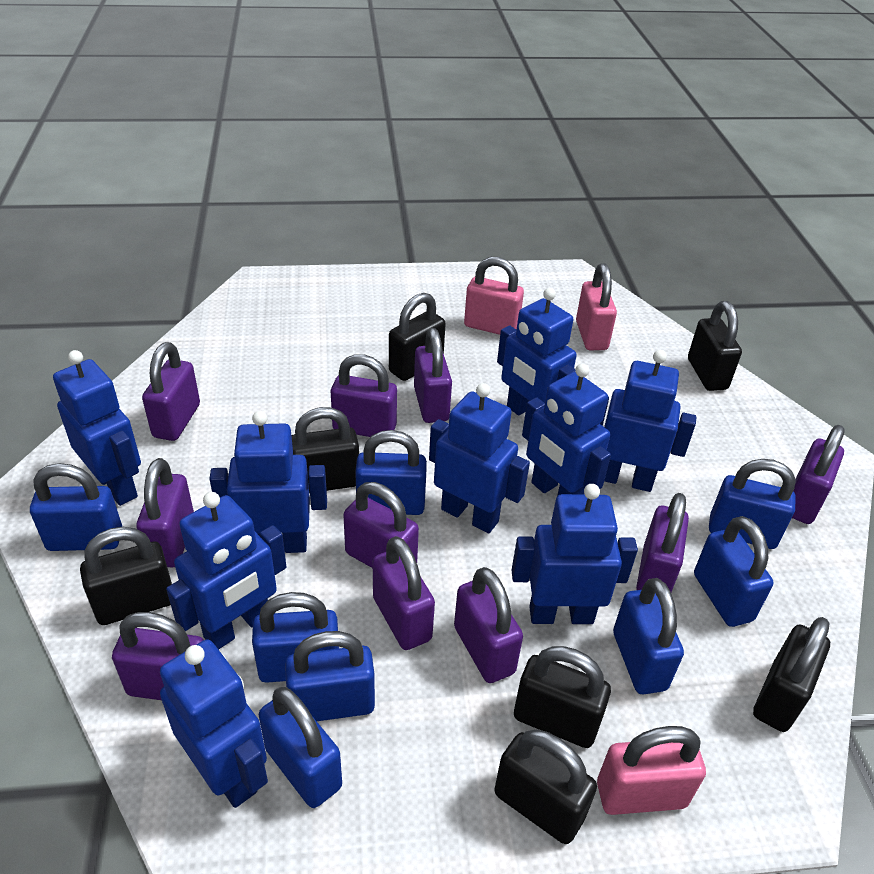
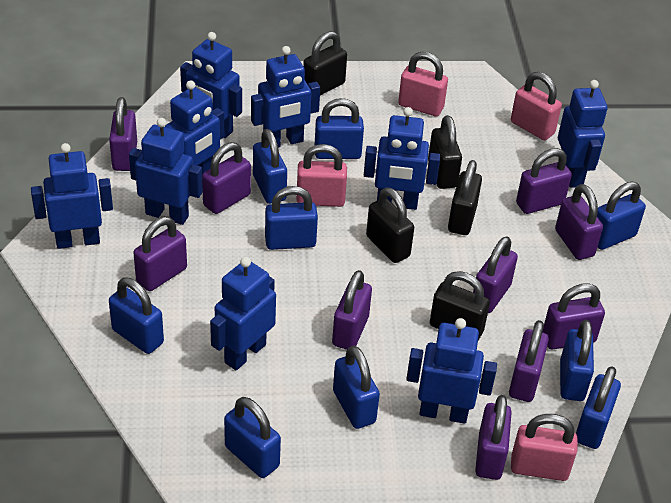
black padlock: [80,527,172,625] [291,407,359,493] [389,293,446,381] [494,729,597,844] [514,646,611,748] [688,301,742,391] [753,617,830,732] = 7 -> [303,31,347,95] [366,187,414,263] [428,115,462,189] [430,271,490,340] [448,160,482,235] = 5
blue padlock: [30,463,122,551] [252,592,339,683] [259,687,342,808] [285,631,375,721] [355,430,427,515] [613,578,684,695] [694,516,773,627] [709,459,796,549] = 8 -> [109,277,164,354] [224,397,281,478] [253,129,287,204] [265,186,318,250] [314,98,364,159] [333,346,380,429] [560,320,594,401] [576,366,621,449] [597,182,646,250] = 9
pink padlock: [464,257,524,335] [576,263,617,350] [597,726,706,815] = 3 -> [296,144,347,207] [398,52,448,117] [511,72,562,140] [511,414,578,481] = 4

